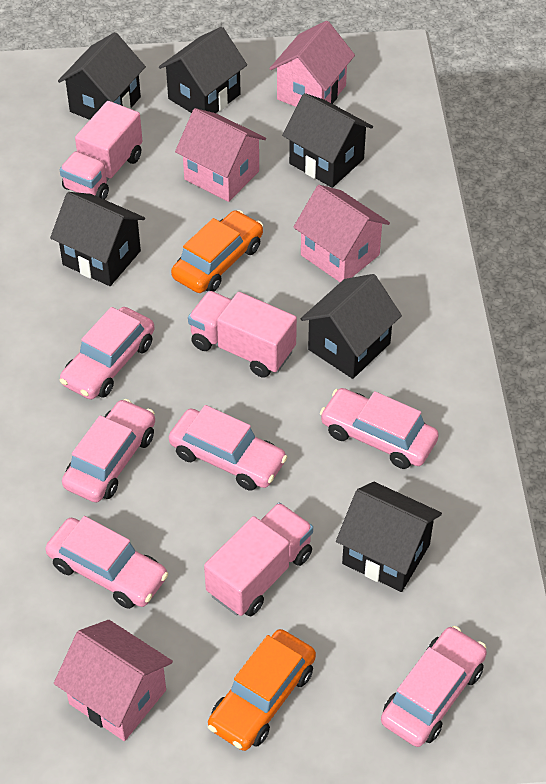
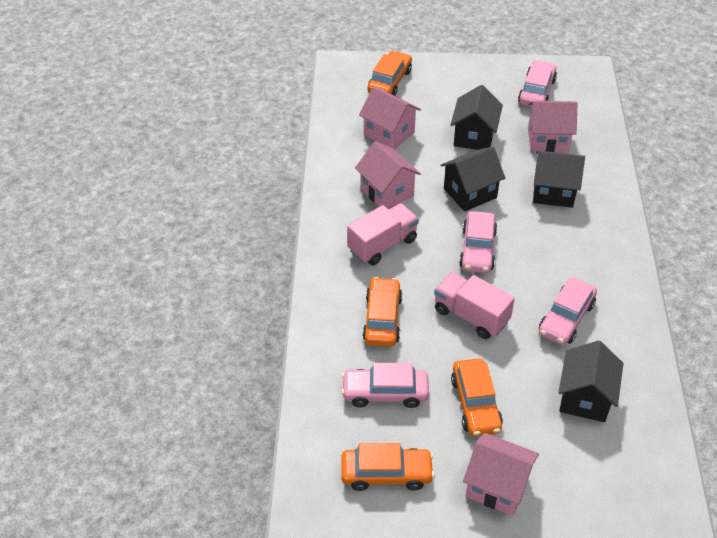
black house: [50,192,145,286] [58,32,146,120] [159,27,247,113] [282,93,373,188] [300,274,402,379] [336,482,442,592] = 6 -> [441,147,505,212] [450,85,503,150] [533,151,585,208] [558,341,624,422] = 4
orange car: [171,210,263,293] [208,629,316,751] = 2 -> [341,443,435,491] [362,277,402,347] [367,51,412,96] [451,358,503,437] = 4
pink car: [45,516,168,609] [60,307,155,399] [62,399,155,502] [169,405,287,491] [320,388,439,469] [381,626,487,747] = 6 -> [341,363,429,408] [459,211,497,273] [518,60,557,106] [539,278,597,345] = 4
pink truck: [60,101,142,200] [188,291,297,378] [204,502,313,616] = 3 -> [347,203,419,265] [434,272,515,339] = 2

